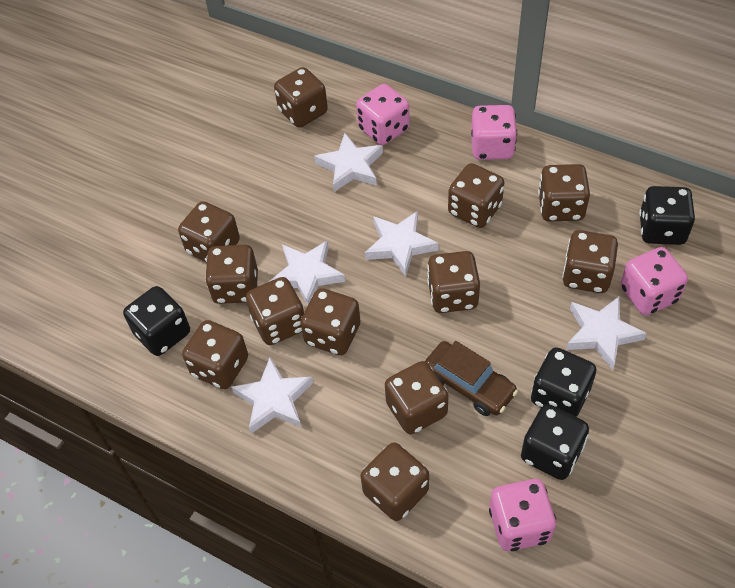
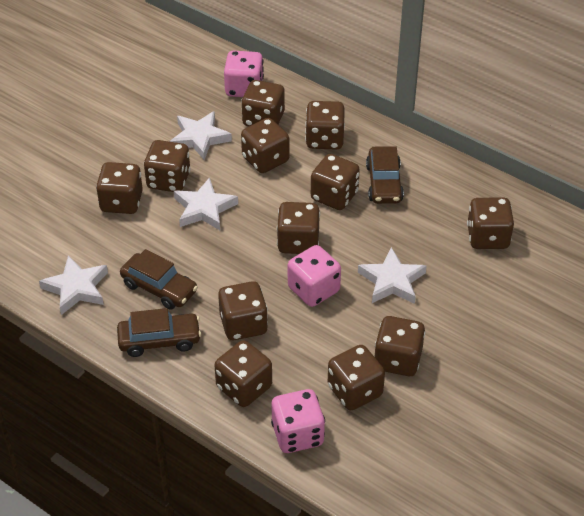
black dice: [123,286,190,356] [521,404,589,480] [531,347,596,417] [639,186,695,245] = 4 -> none = 0
brown car: [425,341,518,416] = 1 -> [117,308,201,357] [120,249,198,310] [366,146,404,204] = 3
pink dice: [356,84,410,145] [471,105,517,160] [489,479,556,551] [621,247,688,315] = 4 -> [224,50,264,97] [271,389,325,453] [288,245,341,307] = 3
white star: [231,357,313,434] [269,240,345,305] [314,133,383,192] [365,211,439,277] [566,297,647,370] = 5 -> [39,256,108,315] [170,111,232,160] [174,177,238,230] [358,247,427,304] = 4

